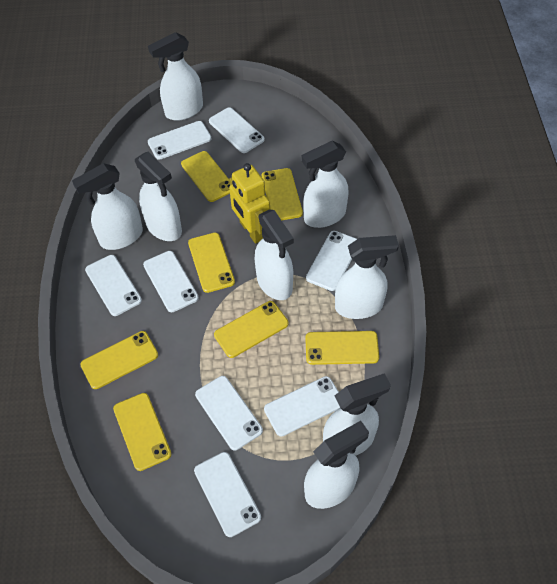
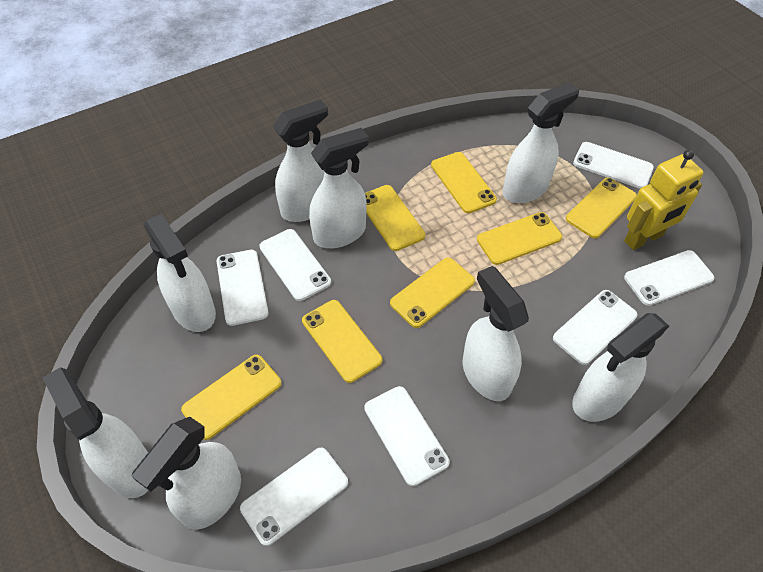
white phone: [85,255,142,316] [143,251,199,312] [148,121,212,160] [194,452,261,537] [195,376,263,450] [209,107,265,153] [264,376,340,437] [306,231,357,291] = 8 -> [217,250,269,326] [240,448,348,546] [259,229,331,301] [364,386,450,486] [553,290,637,365] [573,142,654,189] [624,250,714,306] = 7

